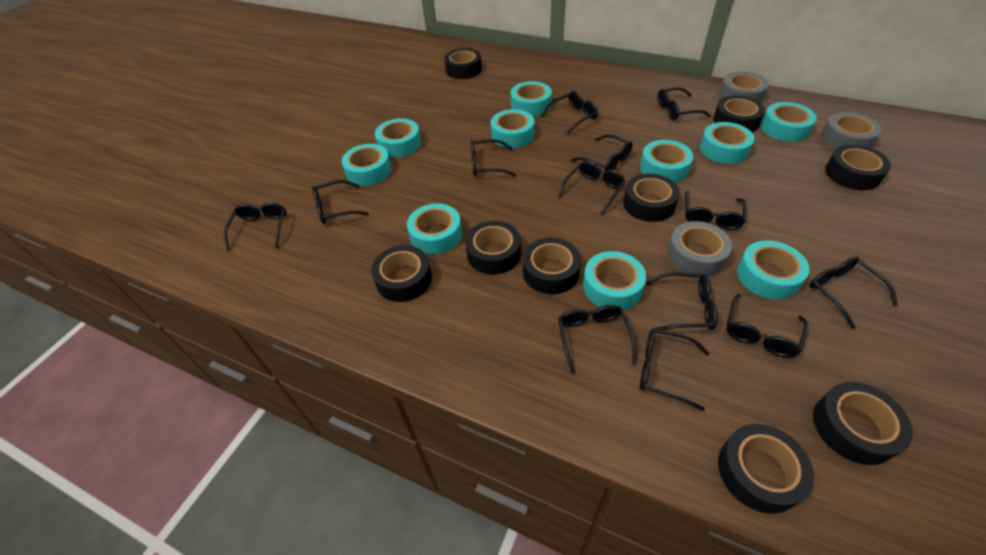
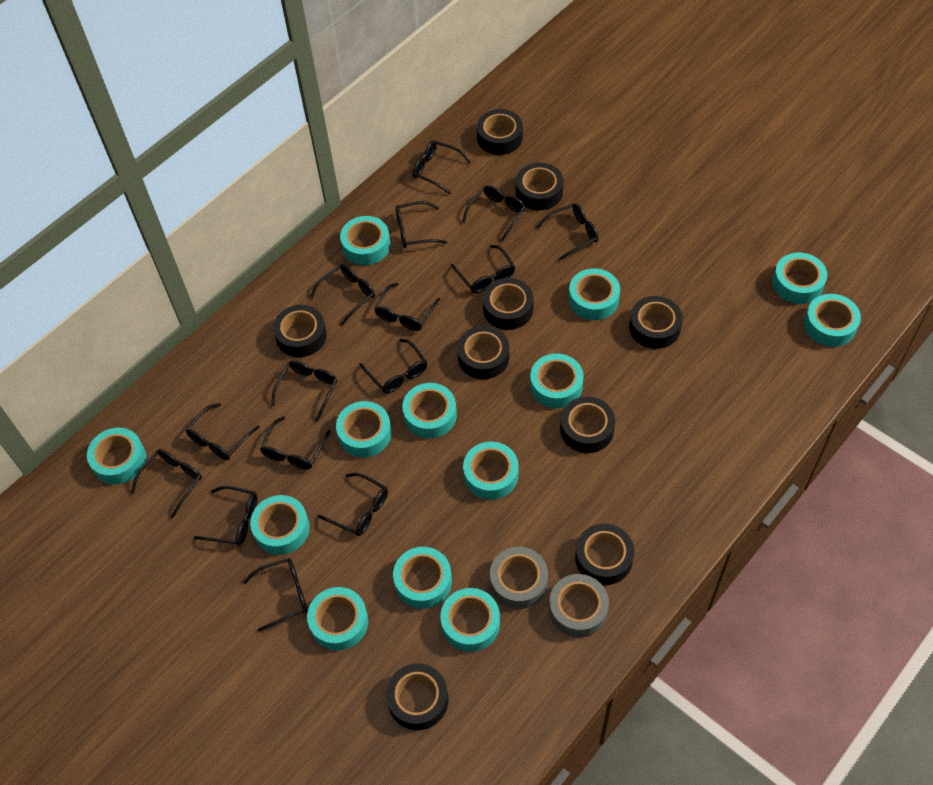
black glasses: [224,202,287,251] [312,180,369,224] [471,139,516,176] [541,91,598,134] [558,161,626,215] [558,305,637,374] [571,134,633,171] [640,328,709,411] [646,272,718,330] [658,87,711,120] [685,191,747,230] [726,294,809,358] [810,256,898,329] = 13 -> [131,449,202,518] [186,403,260,460] [194,486,257,546] [244,558,308,632] [260,416,331,470] [271,360,337,422] [310,264,375,325] [317,473,388,536] [359,339,427,393] [374,283,440,331] [396,201,448,248] [413,141,471,194] [451,245,515,293] [462,185,526,242] [537,203,598,261] = 15
grey tape: [667,221,732,276] [719,71,768,103] [821,112,882,150] = 3 -> [490,547,548,609] [549,574,609,637] = 2
turquoise tape: [342,144,392,186] [375,118,421,157] [407,204,462,254] [491,109,534,148] [511,81,552,116] [583,251,646,310] [640,140,693,183] [700,122,754,164] [737,240,810,299] [761,102,817,142] = 10 -> [87,428,146,484] [250,495,310,555] [307,587,368,651] [336,401,392,457] [340,216,391,265] [393,547,452,609] [402,383,457,438] [440,588,500,652] [463,442,518,500] [530,353,584,408] [569,268,620,320] [772,253,827,304] [804,294,861,347] = 13

